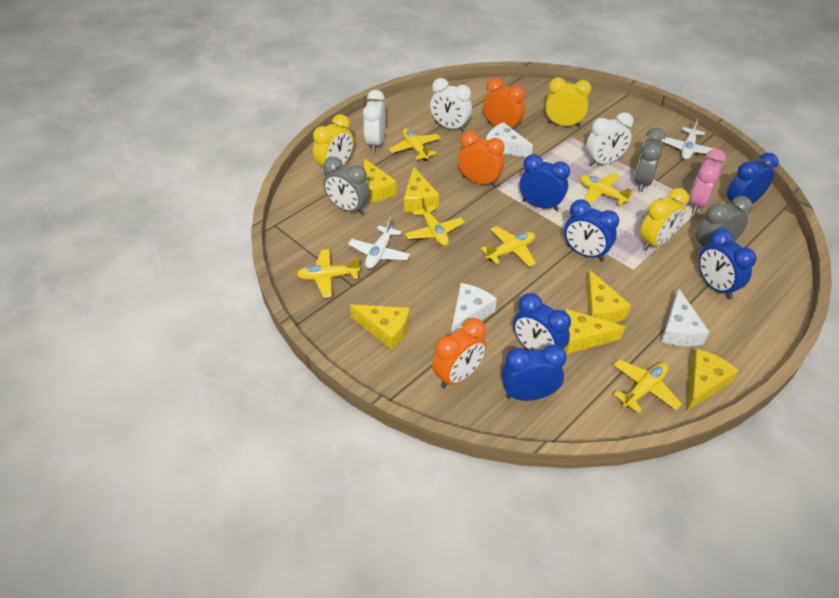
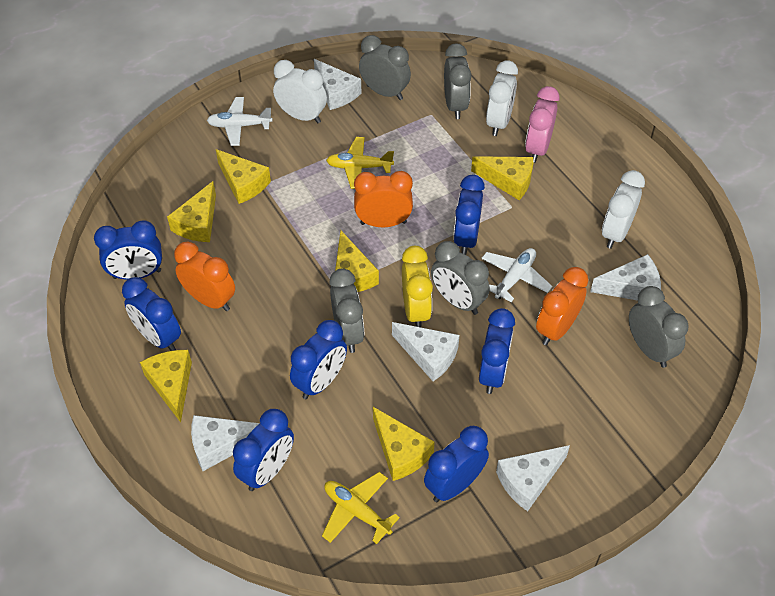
blue clock: [502,344,567,401] [513,293,571,351] [519,154,570,211] [564,199,619,261] [699,228,757,299] [727,153,779,205] = 6 -> [94,220,162,280] [122,277,181,351] [233,409,294,491] [290,320,347,399] [424,426,489,502] [453,175,485,255] [479,308,515,394] = 7
grey clock: [323,157,370,215] [634,128,665,192] [696,196,752,254] = 3 -> [329,268,364,353] [359,35,411,100] [431,241,490,315] [444,43,471,119] [629,286,689,368] = 5
white cheese: [451,283,497,335] [486,122,533,157] [661,289,709,347] = 3 -> [191,415,260,471] [314,59,361,110] [392,322,459,381] [496,445,570,511] [590,254,661,301] = 5
yellow clock: [313,114,354,175] [546,77,591,127] [640,188,689,251] = 3 -> [402,246,433,327] = 1
yellow plane: [297,249,360,298] [389,128,441,161] [405,197,465,246] [481,226,536,267] [580,173,633,205] [613,359,682,413] = 6 -> [322,472,400,544] [326,137,394,189] = 2

